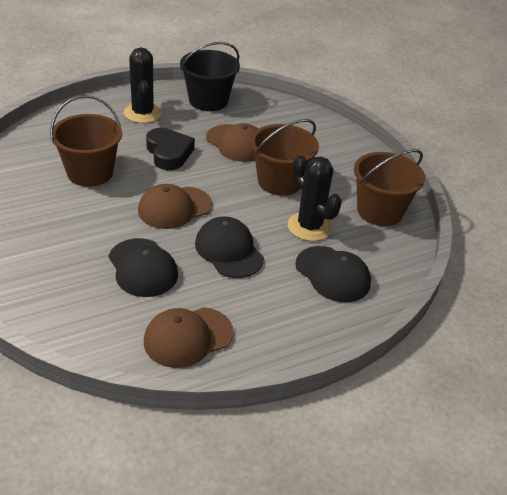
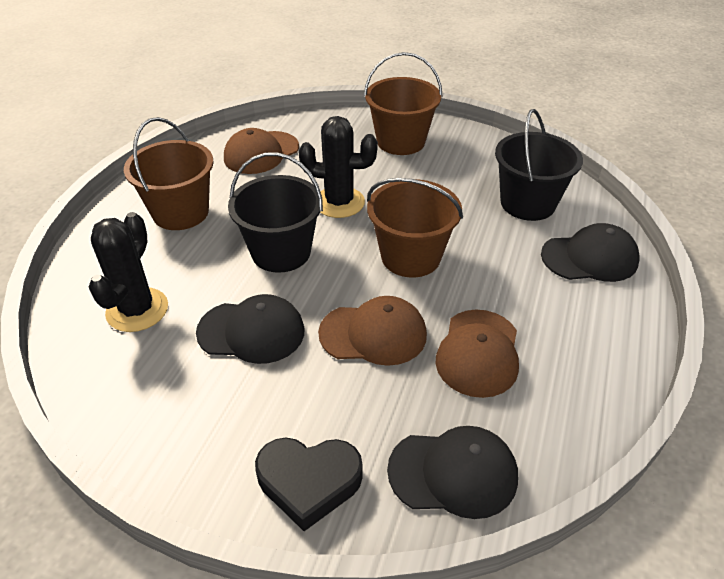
black bucket: [180,42,240,111] = 1 -> [228,152,323,273] [495,109,583,221] = 2

